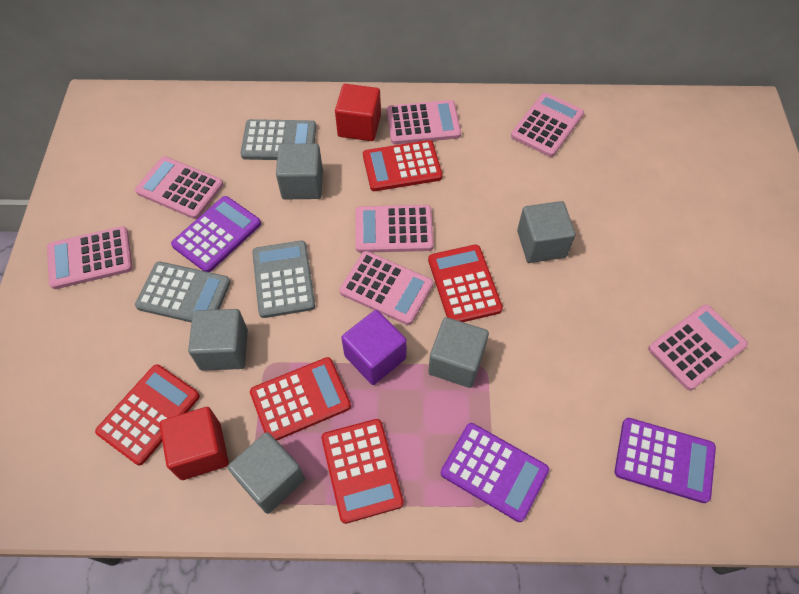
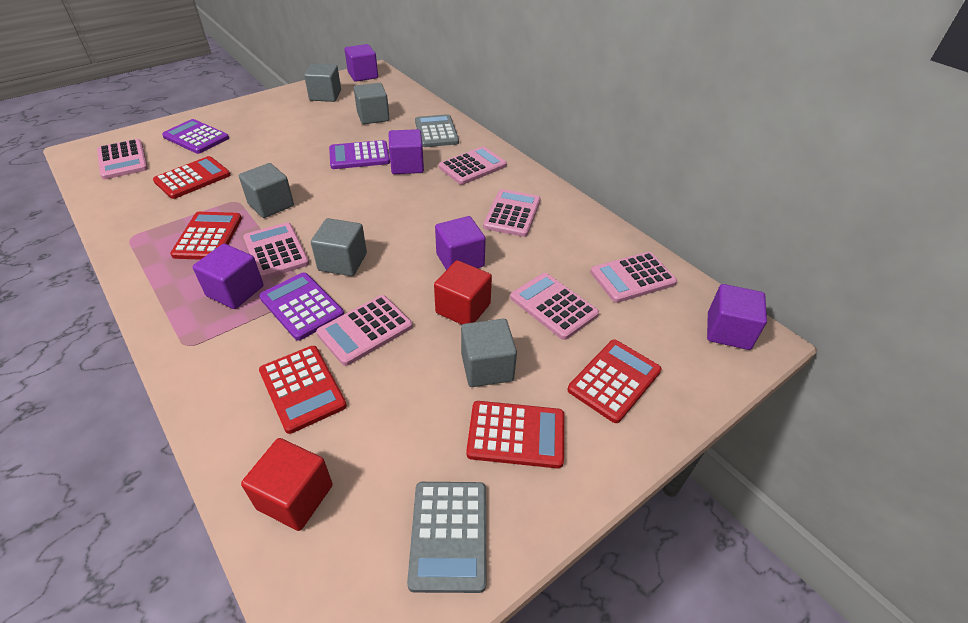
grey calculator: [135,262,231,322] [241,119,316,160] [252,241,315,318] = 3 -> [407,482,486,593] [415,114,459,147] = 2
purple cube: [341,310,407,385] = 1 -> [193,244,264,309] [344,44,378,82] [389,129,424,174] [435,216,486,270] [707,284,767,350] = 5

